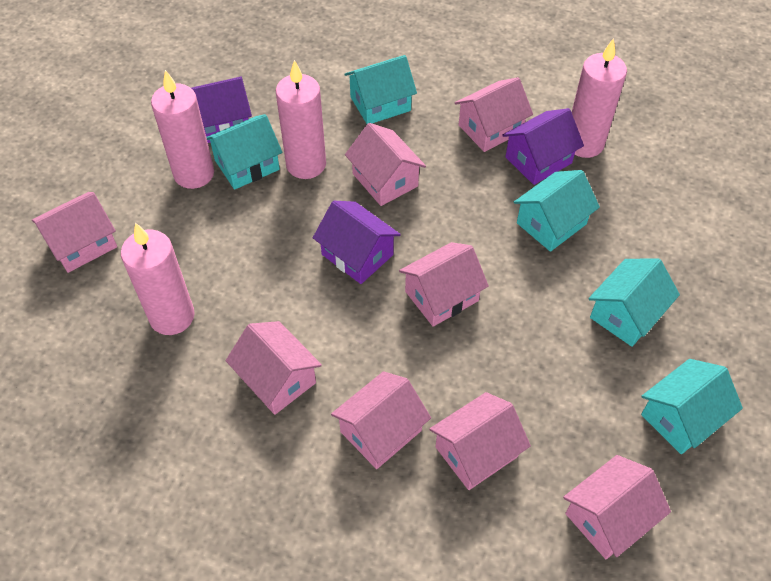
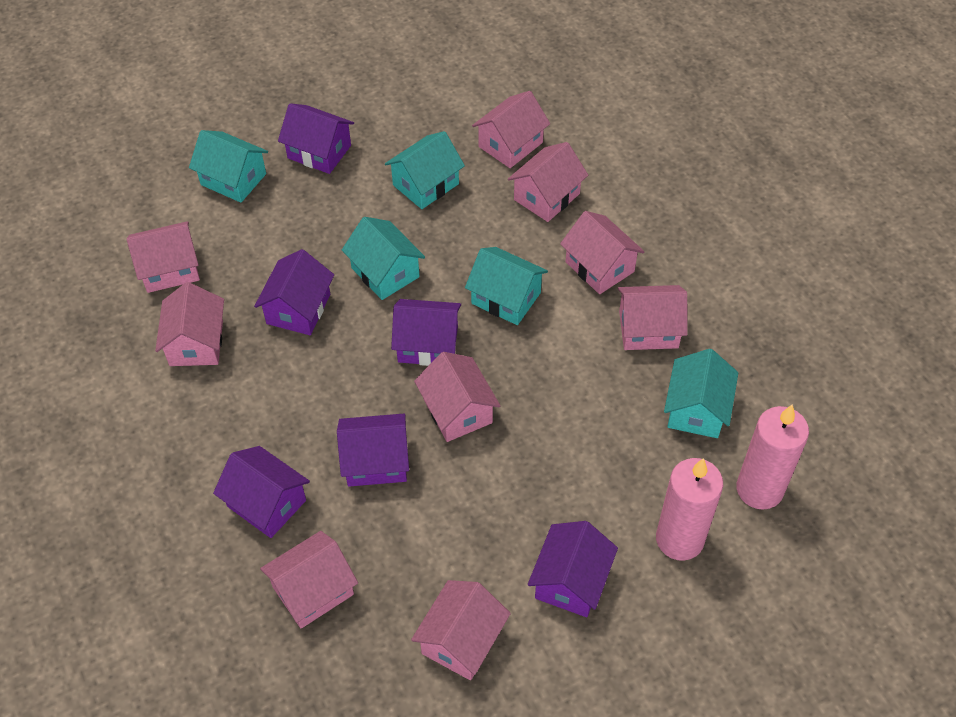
pink candle: [121,222,195,335] [151,70,214,189] [275,60,326,179] [572,38,627,158] = 4 -> [656,458,723,561] [736,404,809,510] = 2
pink house: [32,192,117,273] [226,321,322,415] [331,371,431,469] [345,123,426,206] [399,242,489,327] [429,392,531,490] [455,77,533,152] [563,455,671,559] = 8 -> [126,221,200,293] [155,282,224,366] [260,531,358,628] [411,580,511,680] [414,352,500,442] [472,91,550,168] [508,142,588,222] [560,211,645,294] [618,285,687,350] = 9
purple house: [191,77,252,143] [313,201,401,284] [502,108,584,185] = 3 -> [213,446,310,538] [254,249,334,335] [278,103,354,174] [337,414,409,487] [391,299,461,366] [528,521,618,617] = 6

